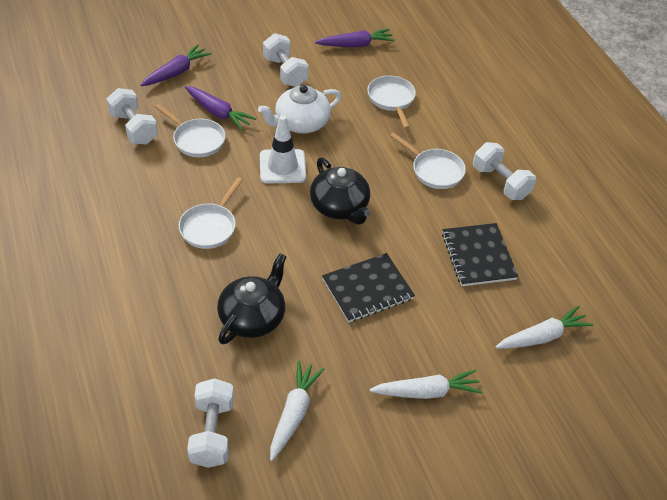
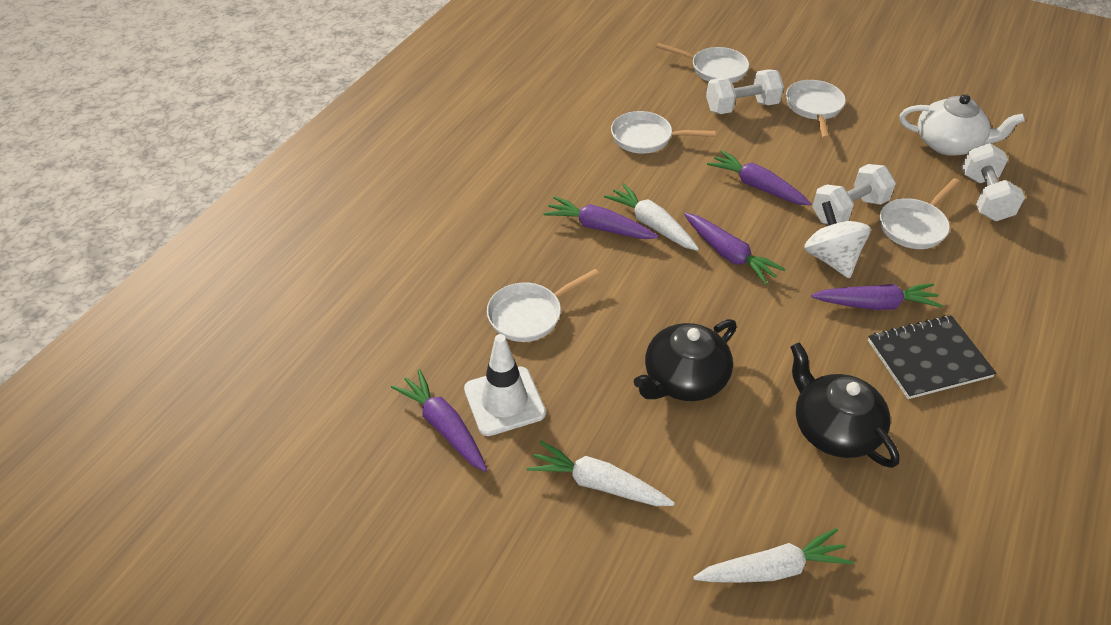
black notebook: [322,253,415,323] [442,223,518,286] = 2 -> [868,315,996,399] = 1
purple carrot: [140,44,212,86] [185,86,256,130] [315,29,395,47] = 3 -> [391,369,487,472] [543,196,658,239] [684,213,785,285] [707,150,812,206] [811,283,943,310] = 5
white dumbbell: [106,88,158,144] [187,378,234,468] [263,33,309,87] [473,142,536,200] = 4 -> [706,69,784,114] [812,164,896,224] [962,143,1025,221] = 3
white pan: [155,104,225,157] [179,177,243,249] [367,76,416,129] [390,132,466,189] = 4 -> [487,269,600,342] [611,111,716,154] [656,43,749,83] [786,80,846,139] [880,178,960,249] = 5
white spinning top: none = 0 -> [804,201,871,278] = 1

